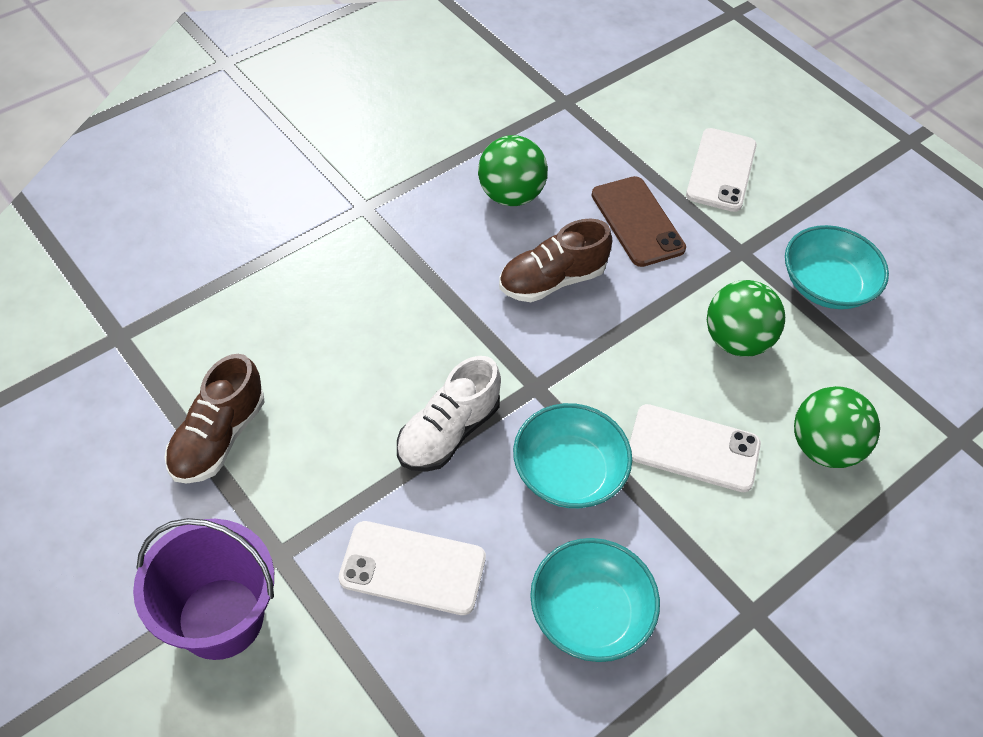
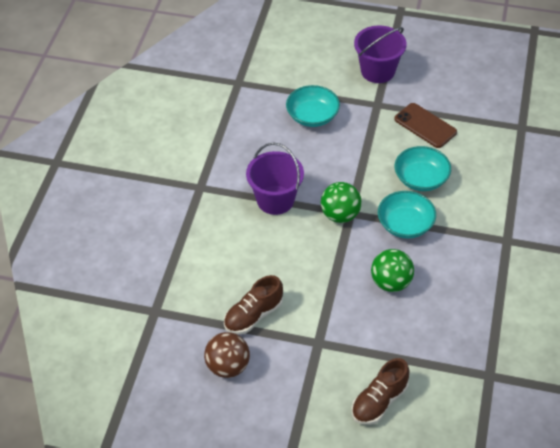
brown ball: none = 0 -> [204,332,250,378] = 1
green ball: [478,135,548,206] [707,280,785,357] [794,386,880,468] = 3 -> [321,182,362,223] [371,249,414,292] = 2
purple bucket: [133,518,274,660] = 1 -> [246,143,304,215] [354,26,407,83] = 2
white phone: [339,521,486,615] [629,404,761,492] [686,128,757,212] = 3 -> none = 0
white shoe: [397,356,501,472] = 1 -> none = 0

